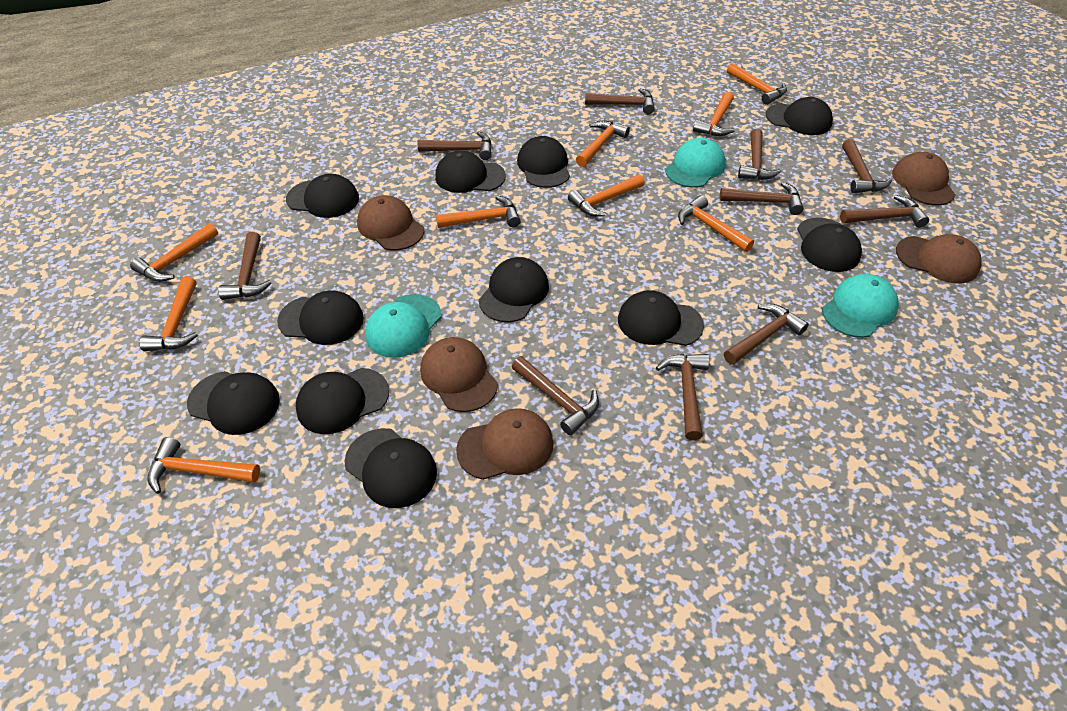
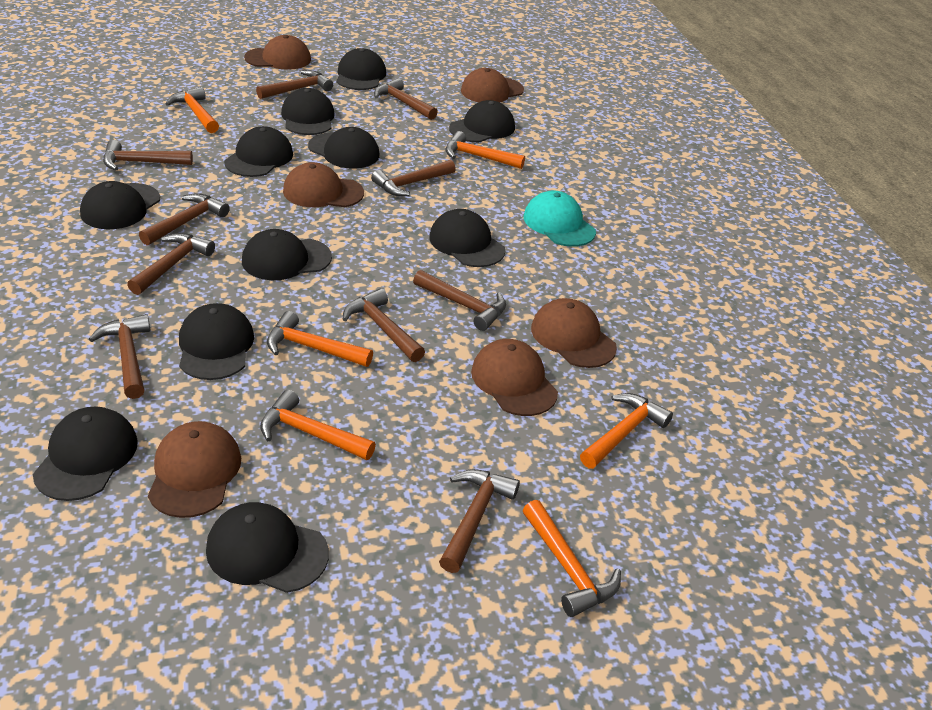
brown cap: [357,195,424,251] [420,337,498,412] [456,408,554,480] [892,152,956,206] [896,234,981,283] = 5 -> [148,421,241,518] [244,35,311,70] [283,162,364,207] [461,68,524,102] [471,339,558,416] [531,298,617,368] = 6
orange hammer: [130,223,218,282] [139,276,198,351] [147,437,260,494] [436,196,521,228] [568,174,645,217] [576,121,630,167] [678,195,754,252] [693,92,735,136] [727,63,787,105] = 9 -> [165,87,219,133] [260,390,376,460] [267,311,373,367] [445,131,525,169] [523,500,621,617] [580,393,673,469] = 6
turquoise cap: [365,294,441,358] [665,138,726,188] [822,274,899,338] = 3 -> [523,191,596,247] = 1

